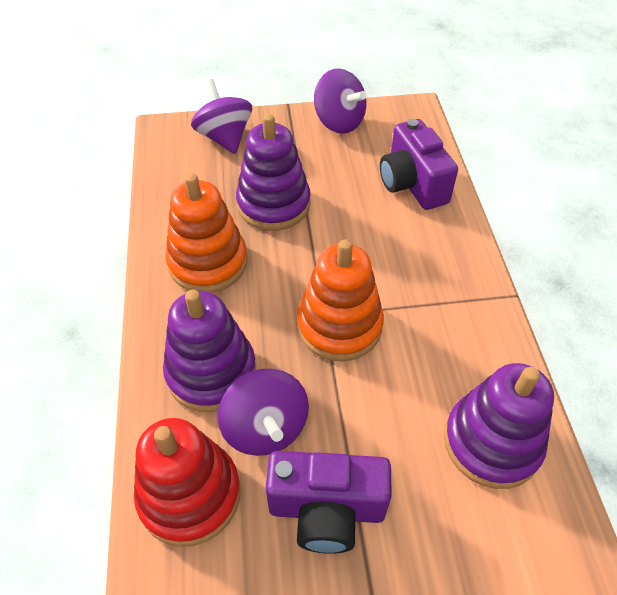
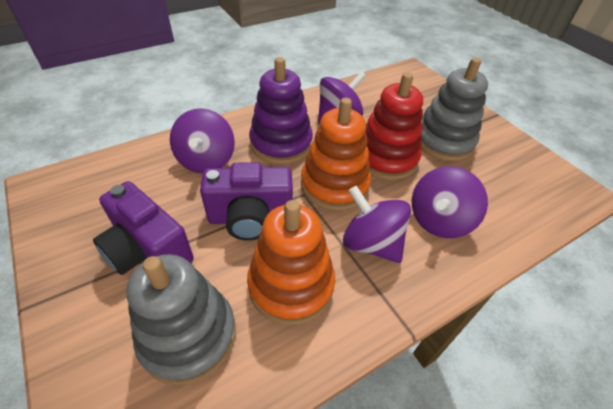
grey stacking toy: none = 0 -> [126,254,236,385] [421,58,488,161] = 2
purple spinning top: [191,79,252,154] [218,369,309,456] [314,69,367,134] = 3 -> [170,108,235,173] [318,71,366,125] [343,185,411,263] [412,166,488,238] = 4
purple stacking toy: [163,289,256,412] [236,114,311,231] [444,363,554,489] = 3 -> [249,57,313,164] = 1

